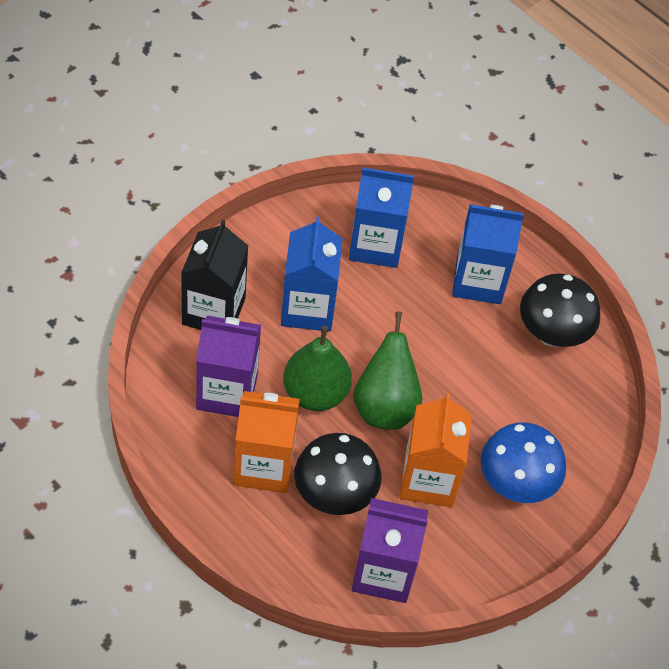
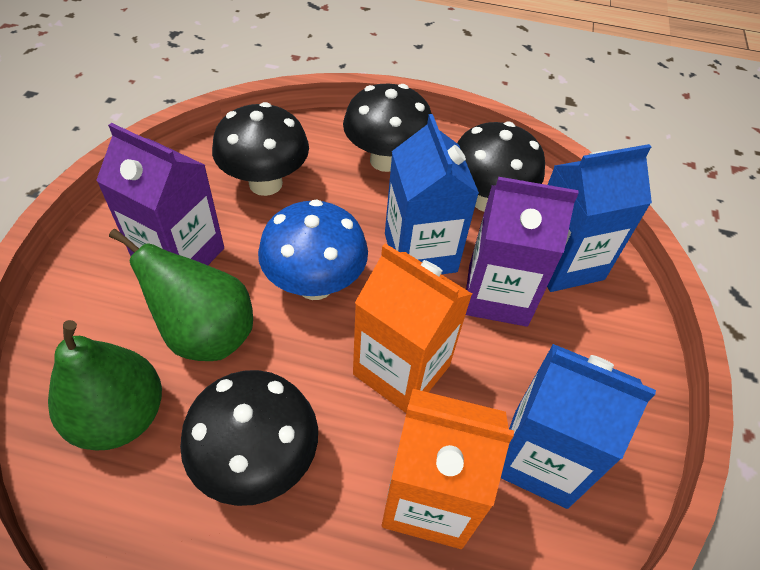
black carton: [181,220,248,330] = 1 -> none = 0
black mushroom: [294,433,382,515] [520,273,600,347] = 2 -> [180,370,318,506] [212,102,309,196] [343,84,432,172] [457,122,545,212] = 4

